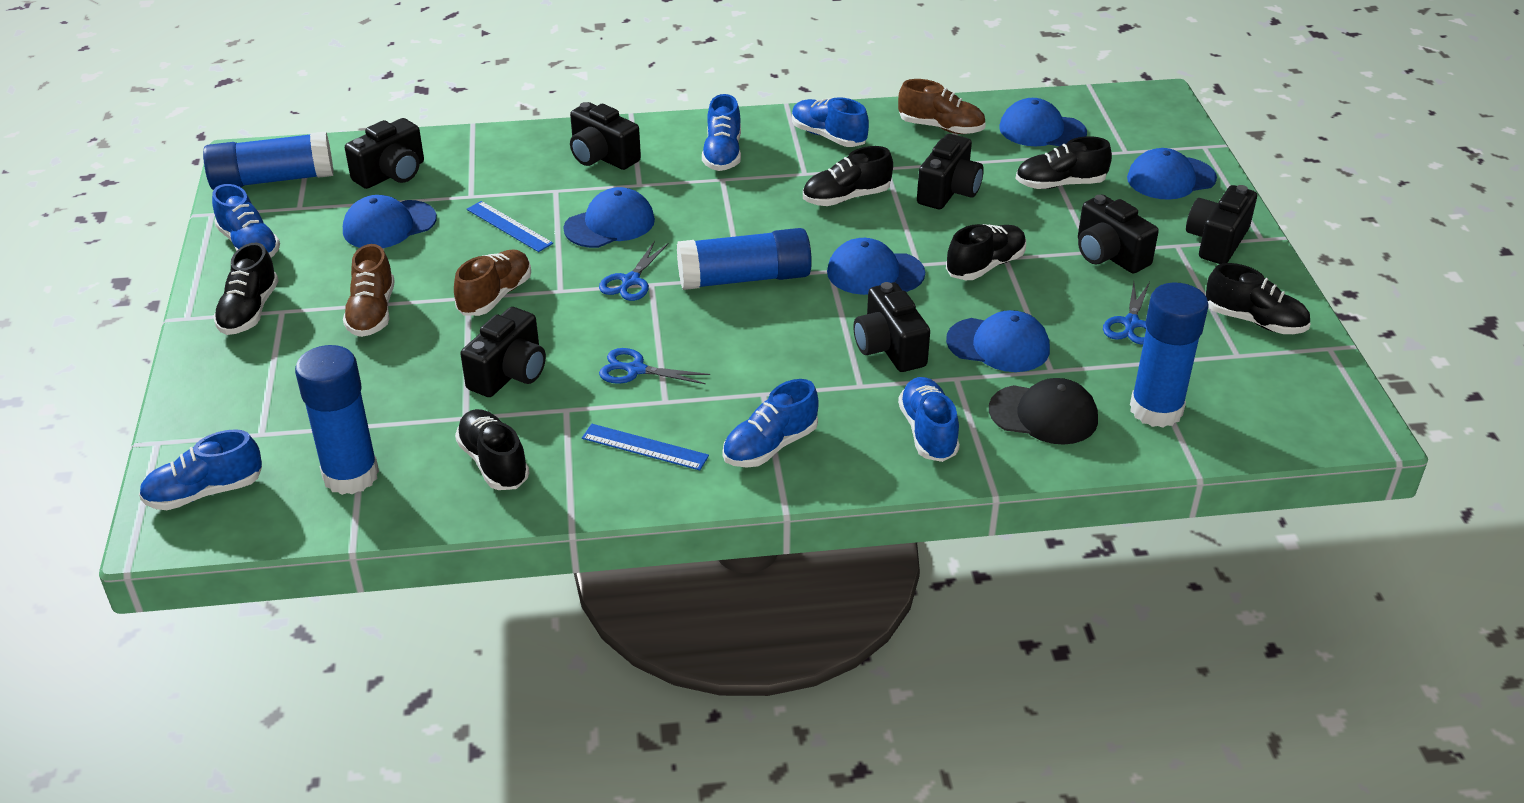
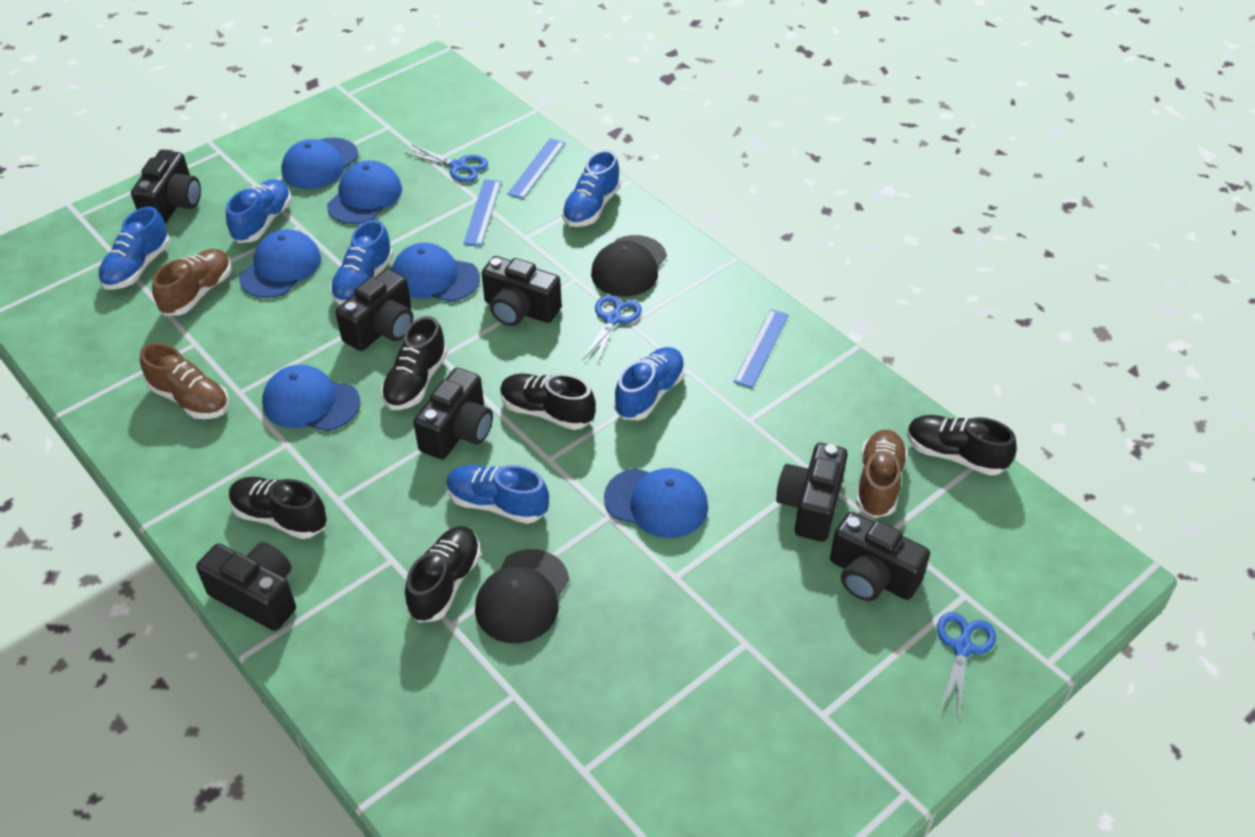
black cap: [989,378,1098,445] = 1 -> [475,549,569,643] [591,235,667,297] = 2
black shoe: [213,243,279,335] [455,409,529,490] [803,146,893,206] [946,224,1026,280] [1016,136,1112,189] [1206,263,1311,334] = 6 -> [229,477,327,539] [381,316,447,410] [405,526,481,622] [500,373,596,430] [907,415,1017,476] = 5
blue glue stick: [203,131,334,190] [295,345,379,495] [677,228,812,290] [1130,282,1209,428] = 4 -> none = 0
blue ruler: [467,201,553,252] [582,424,709,470] = 2 -> [463,179,501,246] [508,139,565,199] [733,309,789,388] = 3

